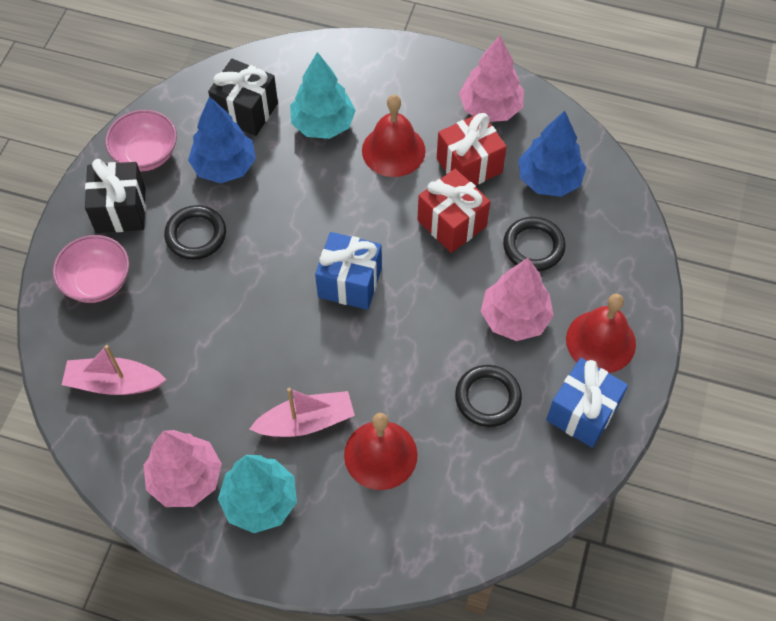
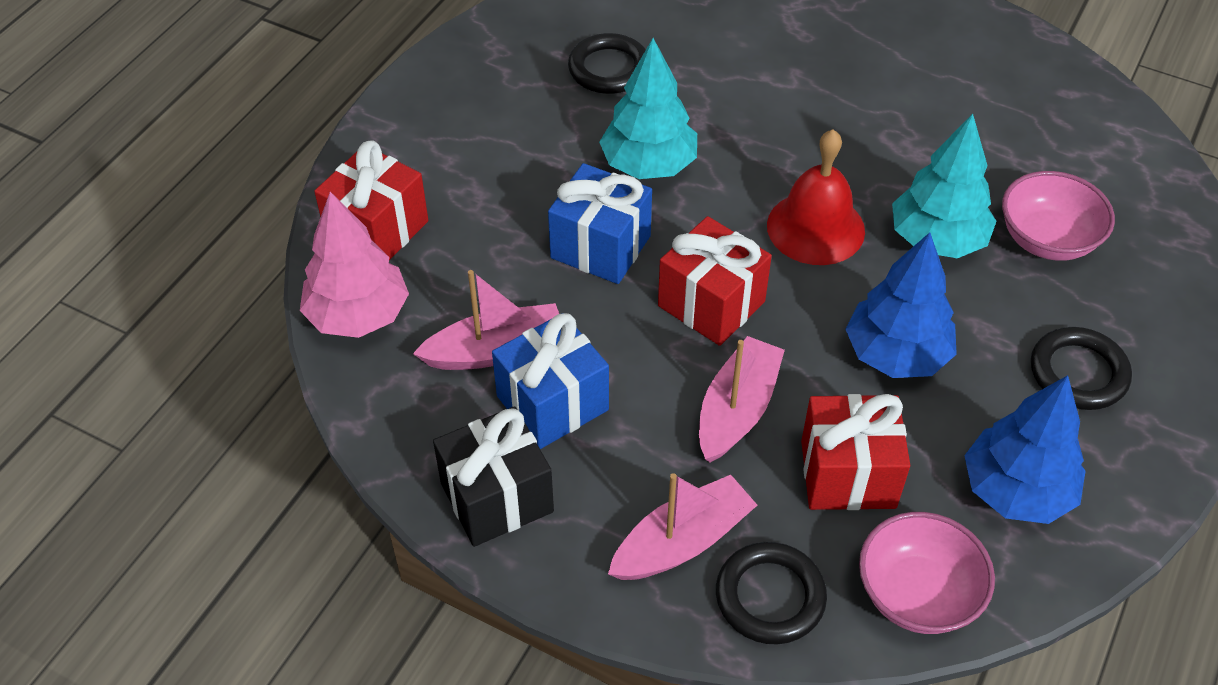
black gift: [85,159,146,233] [208,59,278,136] = 2 -> [433,406,554,547] = 1
pink boat: [62,345,166,395] [250,388,355,437] = 2 -> [413,270,559,370] [608,473,757,580] [699,336,785,462] = 3
pink tree: [144,430,222,507] [459,36,524,122] [481,258,554,341] = 3 -> [300,192,409,338] = 1
red bell: [344,413,418,490] [362,95,426,177] [566,294,636,373] = 3 -> [767,129,865,265] = 1
red gift: [418,169,490,253] [437,112,507,185] = 2 -> [314,140,428,260] [658,216,772,346] [801,394,910,510] = 3

